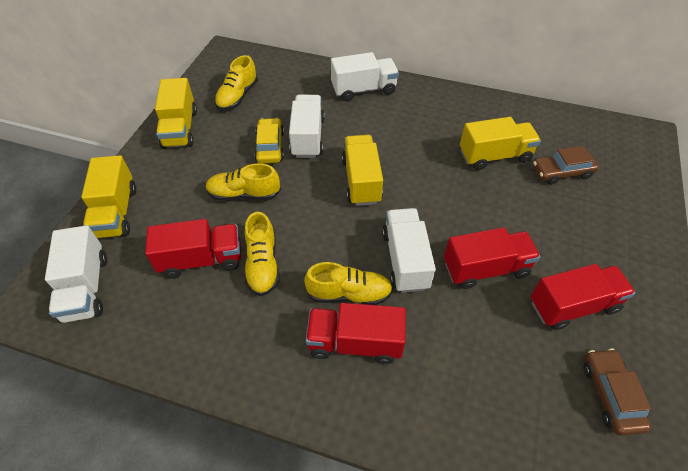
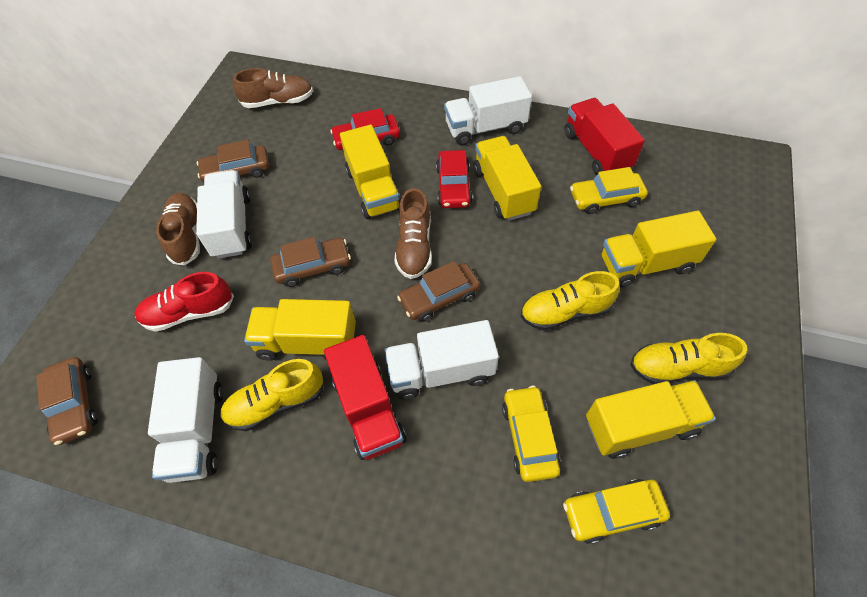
brown car: [533,146,599,185] [583,348,651,435] = 2 -> [36,357,98,445] [197,140,269,182] [270,237,351,287] [397,261,480,322] = 4
brown shoe: none = 0 -> [156,193,200,266] [233,68,313,108] [394,188,432,279] = 3
red car: none = 0 -> [330,108,400,150] [436,150,473,208] = 2
red shoe: none = 0 -> [134,272,234,332] = 1
red truck: [145,219,241,279] [306,303,406,364] [444,227,540,289] [530,264,635,330] = 4 -> [324,335,406,460] [565,98,645,175] = 2
yellow car: [254,118,284,164] = 1 -> [502,386,561,482] [563,479,670,544] [570,167,648,214] = 3
yellow shoe: [205,163,281,201] [214,55,258,111] [245,212,279,296] [304,262,393,305] = 4 -> [220,359,324,431] [520,271,620,331] [630,333,747,384] = 3
yellow truck: [81,155,136,239] [155,78,197,149] [342,135,383,206] [460,117,541,170] = 4 -> [244,299,356,361] [340,125,401,219] [474,136,541,221] [586,380,716,459] [602,211,716,287] = 5

